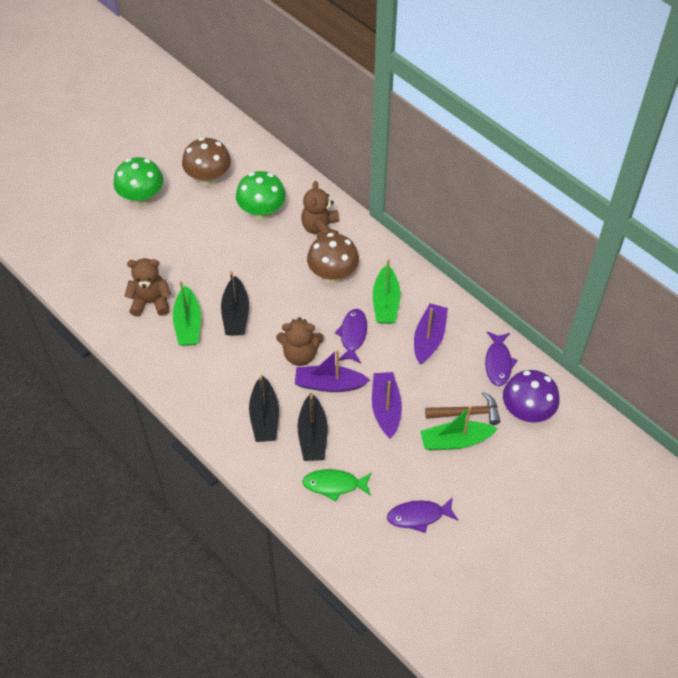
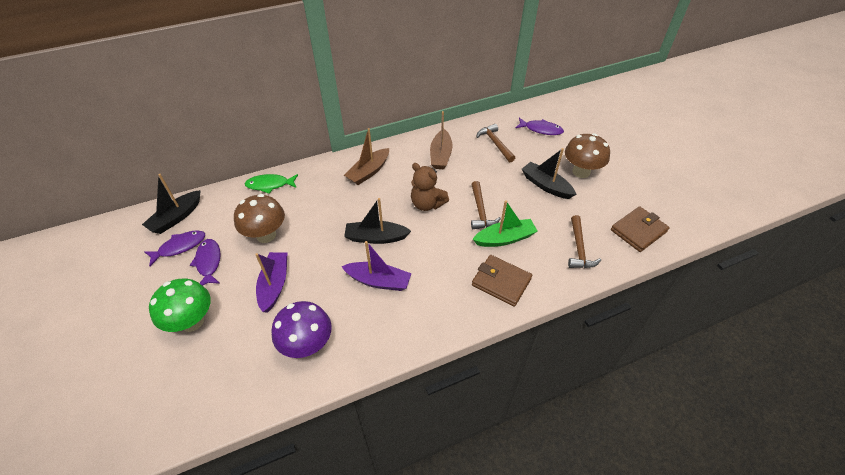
brown boat: none = 0 -> [344,128,389,185] [430,111,453,169] = 2
brown hammer: [425,392,500,425] = 1 -> [471,181,501,229] [476,124,515,162] [568,215,601,268] = 3
brown teddy bear: [125,258,171,317] [276,317,324,366] [301,181,339,238] = 3 -> [411,163,449,211] = 1
brown wallet: none = 0 -> [472,255,532,307] [611,206,670,252] = 2
green boat: [173,281,201,346] [373,259,401,324] [420,406,498,450] = 3 -> [472,200,537,247] = 1
green mushroom: [114,157,163,207] [236,171,286,221] = 2 -> [149,279,211,332] = 1
purple boat: [295,349,370,392] [372,372,402,439] [414,303,448,365] = 3 -> [255,252,287,313] [341,241,412,291] = 2

